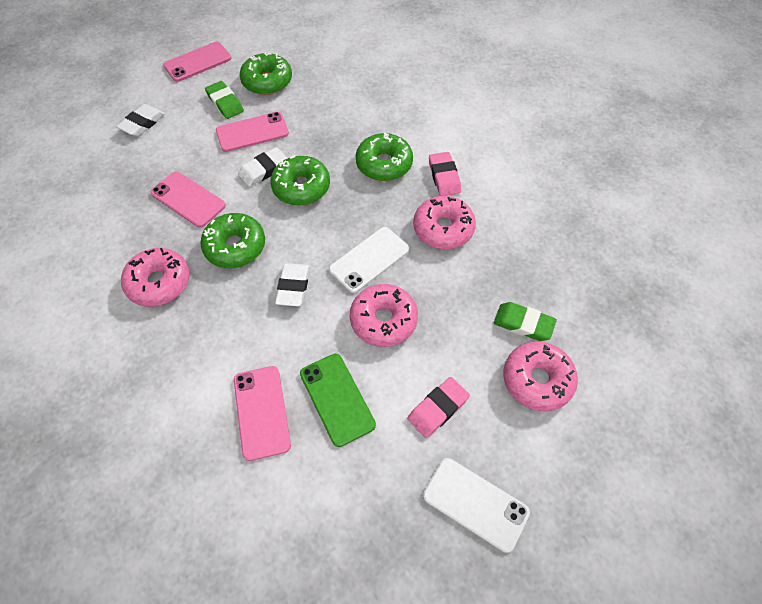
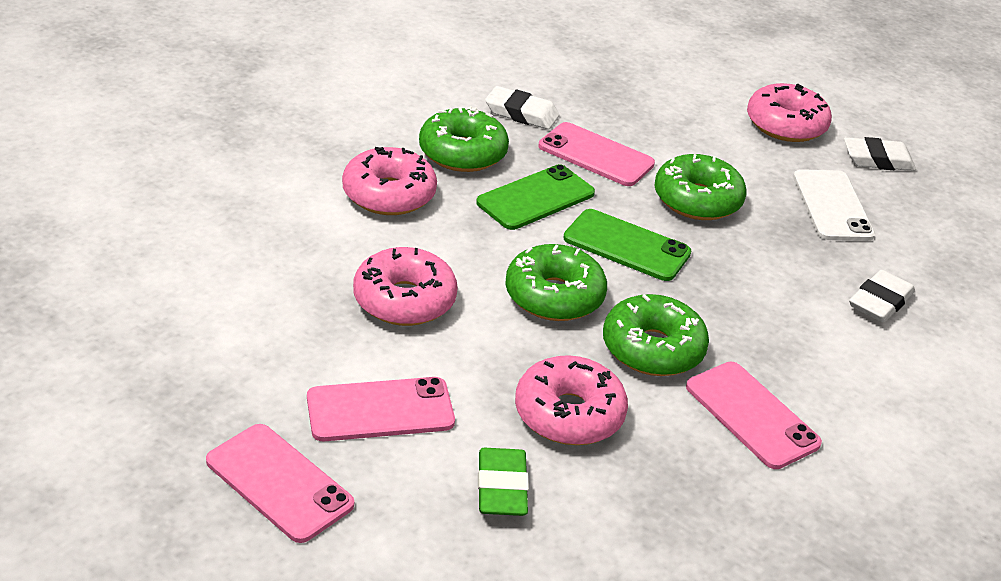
green eraser: [205,81,244,119] [494,302,557,341] = 2 -> [478,448,529,516] = 1
green phone: [300,354,376,447] = 1 -> [476,164,595,230] [563,209,691,281] = 2
pink eraser: [408,377,470,438] [429,152,461,196] = 2 -> none = 0
white phone: [329,227,409,293] [423,458,530,553] = 2 -> [793,169,875,241] = 1

